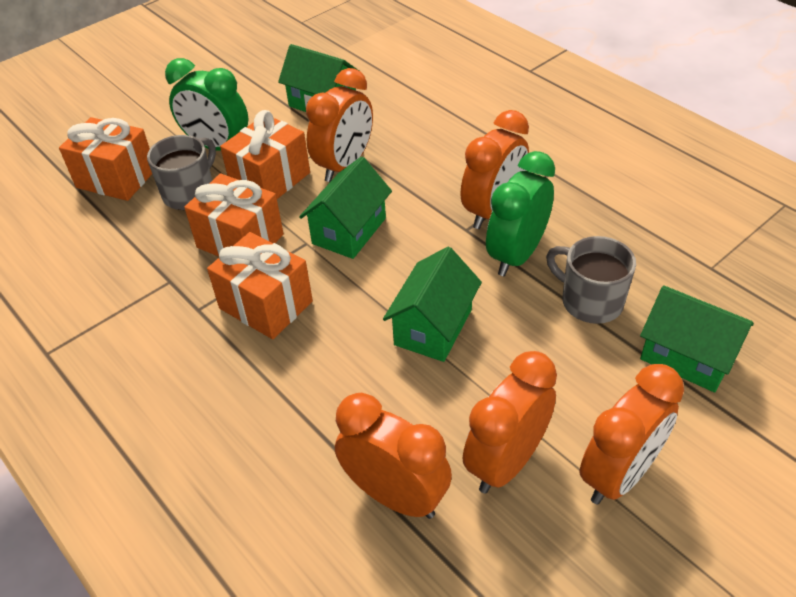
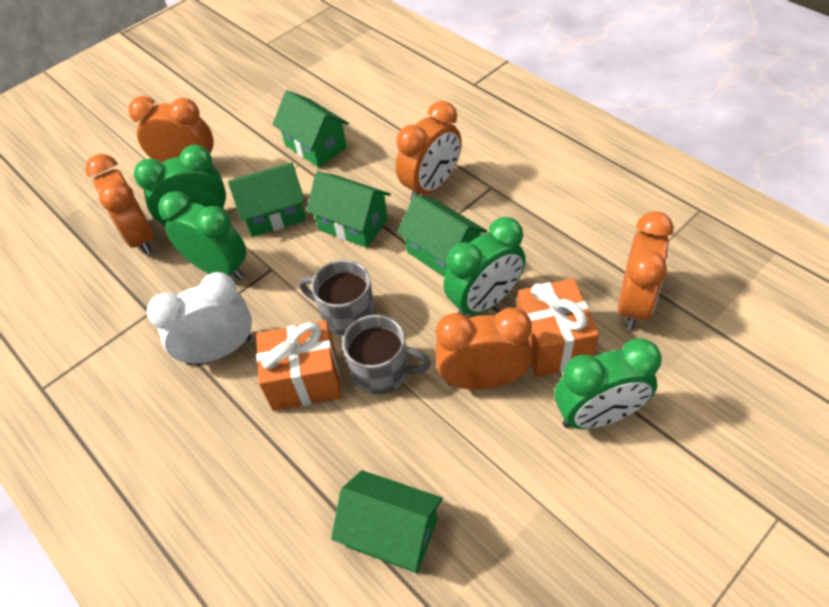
green clock: [165,58,248,150] [486,151,555,276] = 2 -> [134,145,227,226] [158,191,247,280] [443,217,526,315] [555,338,662,429] = 4
green house: [278,44,358,112] [299,156,392,259] [383,247,482,362] [640,285,754,392] = 4 -> [228,162,306,237] [273,90,349,168] [306,171,391,248] [331,470,443,573] [397,195,487,277] = 5
orange gift: [59,117,152,201] [184,173,284,257] [207,232,313,339] [220,110,310,199] = 4 -> [256,320,342,411] [517,278,599,377] = 2
white clock: none = 0 -> [147,272,252,365] = 1

